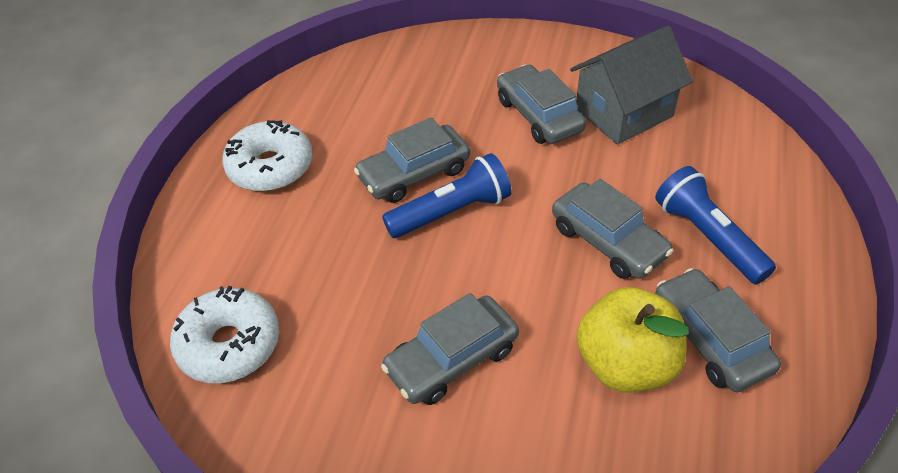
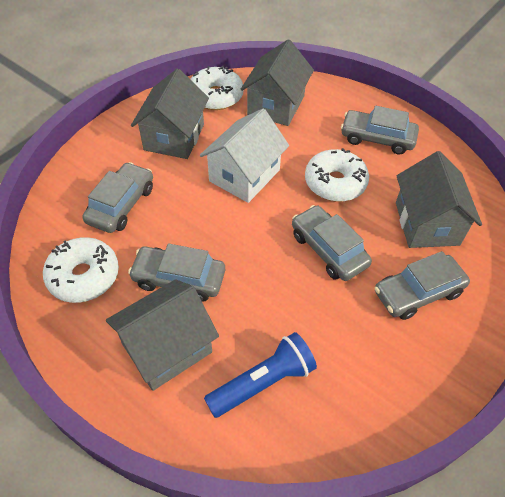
blue flashlight: [382,153,511,238] [655,166,776,284] = 2 -> [204,332,317,418] = 1
grey house: [570,26,693,145] = 1 -> [106,279,219,391] [131,69,209,159] [240,39,314,126] [396,151,482,248] = 4
white donut: [170,286,279,383] [222,120,312,191] = 2 -> [43,237,119,303] [190,66,243,110] [305,148,369,202] = 3
white house: none = 0 -> [200,109,289,203] = 1
yellow apple: [577,287,689,393] = 1 -> none = 0

